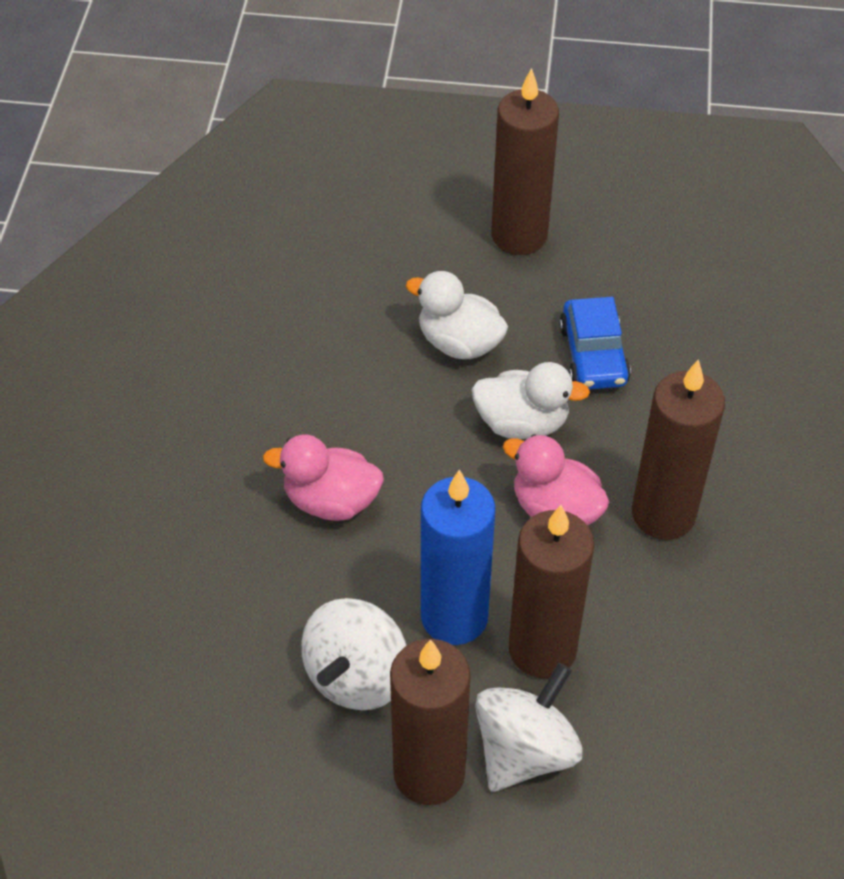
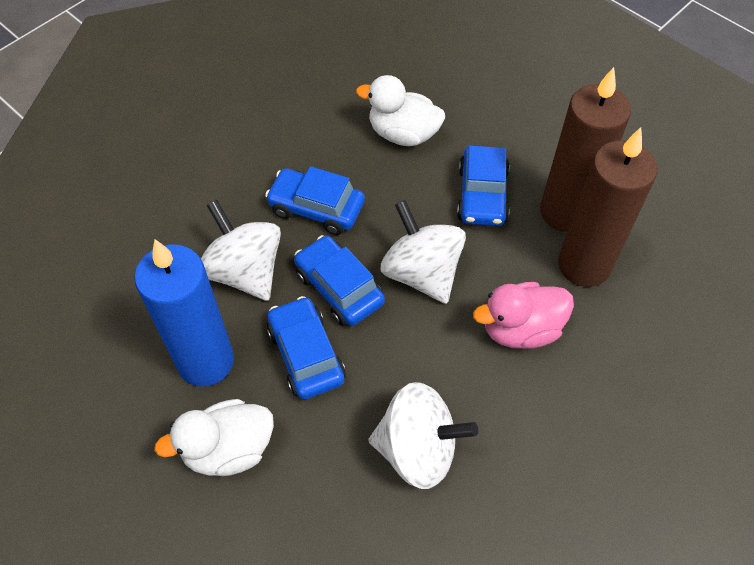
blue car: [559,297,631,390] = 1 -> [265,166,365,235] [267,296,346,400] [294,235,385,326] [457,146,510,226] = 4
brown candle: [390,639,470,805] [491,68,559,255] [509,505,594,678] [632,359,725,540] = 4 -> [540,67,631,232] [558,127,657,287] = 2
pink duck: [263,435,384,521] [503,434,609,526] = 2 -> [473,282,574,349] = 1
white spinning top: [301,598,407,710] [475,663,583,792] = 2 -> [201,200,281,301] [368,382,478,489] [381,200,466,304] = 3

